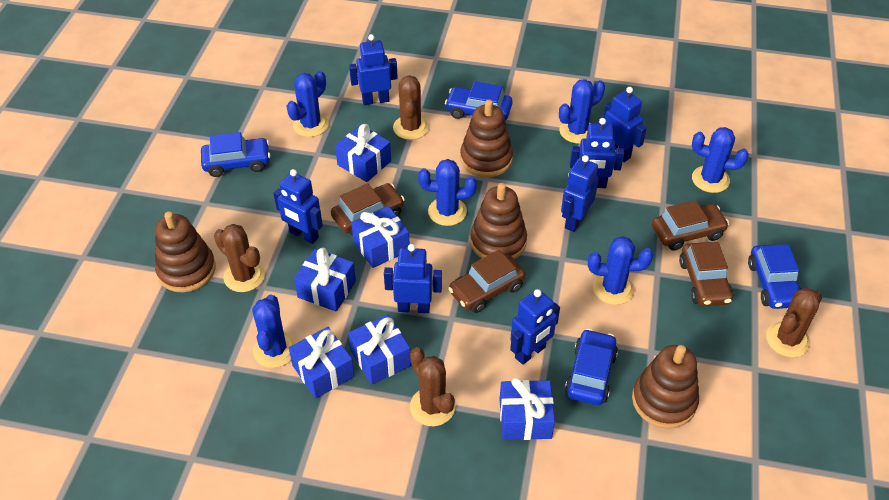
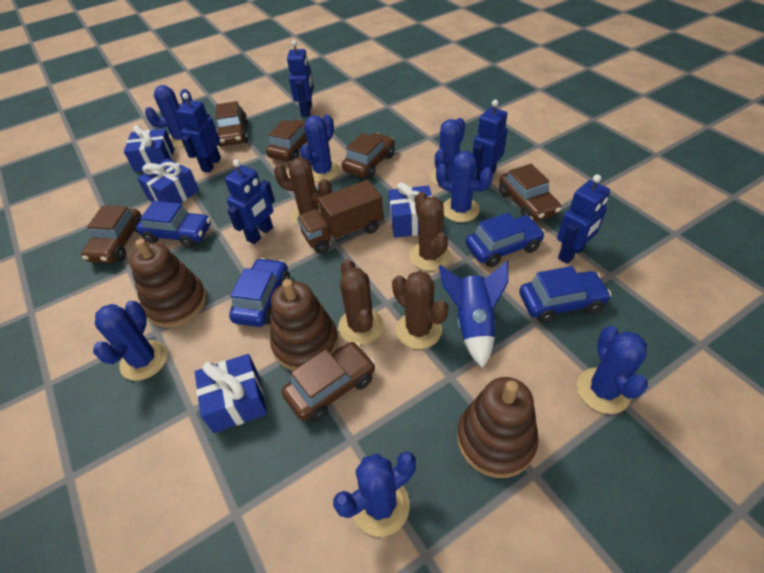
blue cactus: [252,295,296,368] [286,71,329,137] [418,159,477,226] [559,79,605,144] [588,236,653,305] [692,127,749,193] = 6 -> [93,301,167,381] [145,85,192,147] [300,114,340,182] [333,451,416,537] [430,118,465,186] [436,151,493,222] [577,326,648,414] = 7
blue gift: [289,327,355,398] [294,248,356,312] [335,124,391,182] [348,315,411,385] [351,206,410,268] [499,378,555,440] = 6 -> [124,125,174,172] [137,159,199,203] [195,354,267,433] [388,182,433,238] = 4
blue robot: [273,169,323,244] [349,34,398,105] [384,244,442,313] [510,289,560,365] [561,155,598,232] [570,118,624,188] [603,87,647,162] = 7 -> [177,93,221,173] [225,159,275,244] [287,40,314,116] [473,100,508,179] [557,174,610,264] = 5
blue rocket: none = 0 -> [439,261,508,368] = 1
brown car: [331,183,405,236] [448,250,525,313] [652,200,729,251] [679,242,733,307] = 4 -> [81,205,141,263] [215,101,248,147] [266,119,307,162] [282,342,376,422] [342,133,395,179] [499,164,561,221] = 6
brown stacking toy: [155,211,216,293] [460,100,513,177] [470,183,527,260] [632,345,699,429] = 4 -> [129,239,207,328] [270,279,338,371] [457,377,539,478] = 3
brown truck: none = 0 -> [297,180,383,254] = 1

